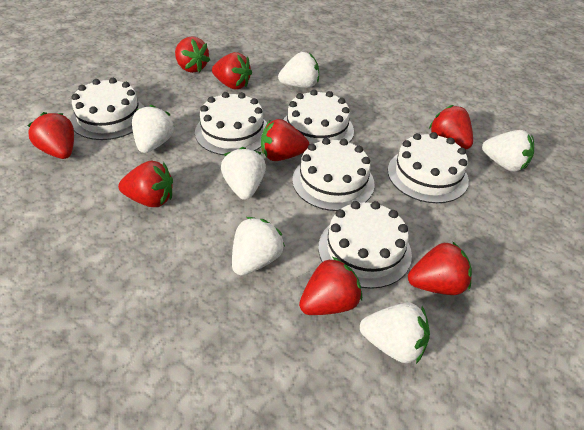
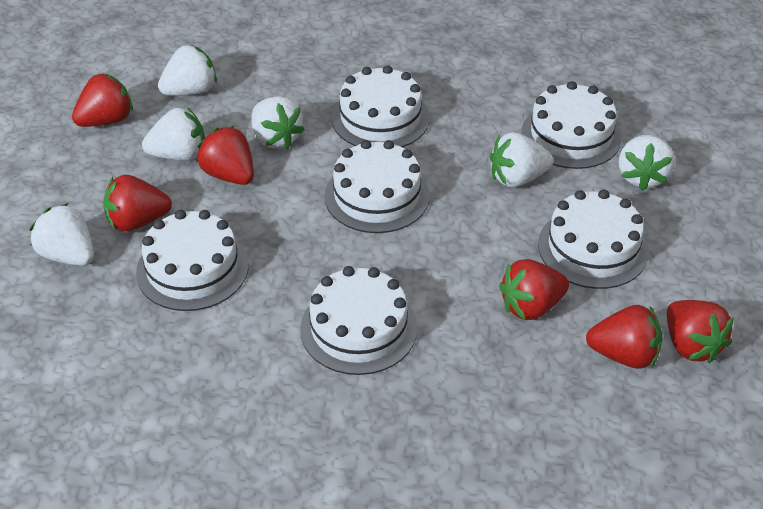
red strawberry: [27,112,74,159] [118,161,173,207] [175,36,210,73] [212,52,252,89] [261,119,309,161] [299,257,362,315] [408,241,472,295] [429,105,473,149] = 8 -> [72,73,133,127] [103,175,172,232] [196,126,254,185] [499,259,569,320] [586,305,663,369] [667,300,734,363] = 6

